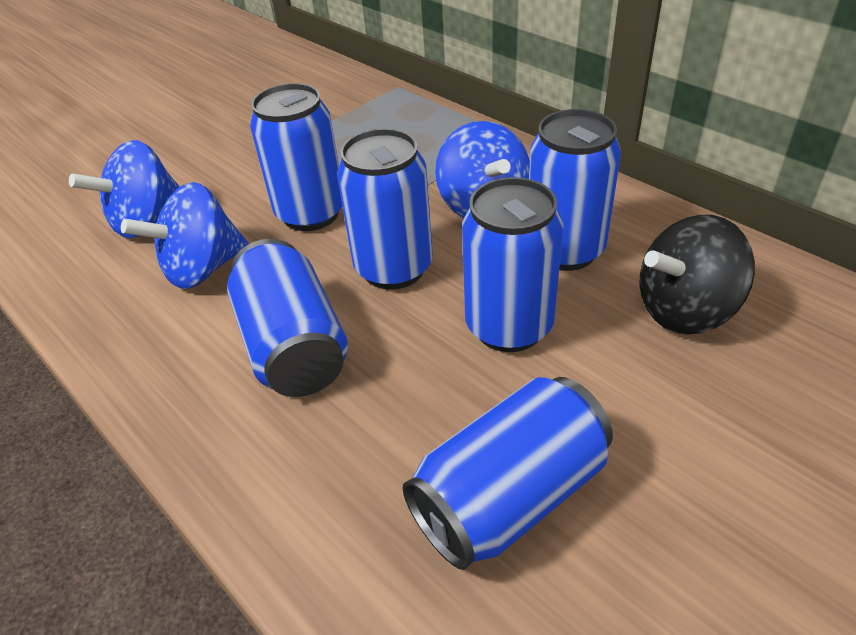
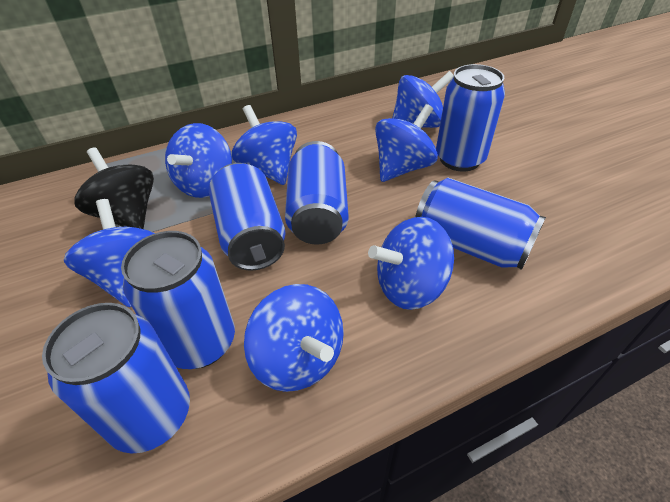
blue spinning top: [69,140,180,238] [121,182,249,289] [435,121,530,218] = 3 -> [64,199,155,308] [165,123,232,198] [232,105,297,185] [244,284,344,392] [368,217,454,310] [375,104,438,182] [392,71,454,128] = 7

